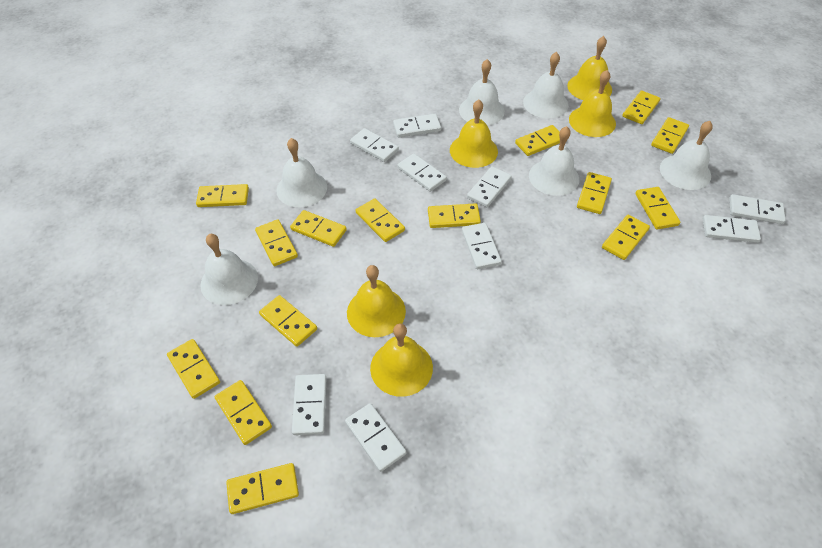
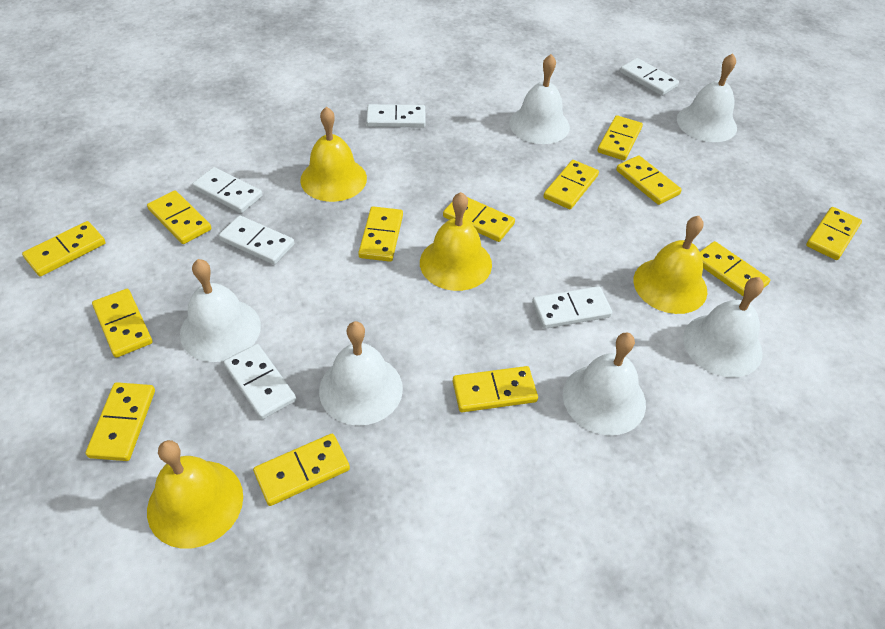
white domino: [292,374,326,435] [345,403,406,472] [350,128,399,162] [393,114,441,137] [397,154,447,192] [462,223,502,269] [467,166,512,207] [703,215,761,243] [729,194,786,224] = 9 -> [192,167,263,213] [219,215,294,265] [224,344,296,419] [366,104,426,128] [532,286,612,329] [620,58,679,96] = 6
yellow bell: [347,265,406,337] [370,323,433,397] [450,99,498,168] [567,36,612,100] [569,70,616,137] = 5 -> [147,440,243,549] [300,106,367,202] [420,192,492,291] [634,216,707,314] = 4
yellow domino: [167,339,220,399] [196,184,249,207] [215,380,272,445] [226,463,299,514] [255,219,298,266] [259,295,317,347] [290,210,347,247] [356,198,405,242] [428,203,481,228] [515,125,560,156] [577,172,612,214] [602,215,650,260] [622,91,660,124] [635,187,680,229] [651,117,689,154] = 15 -> [22,221,106,276] [86,382,155,461] [92,289,153,358] [147,190,211,244] [253,434,350,506] [358,206,403,262] [443,197,515,242] [453,366,538,412] [543,160,599,209] [597,115,643,161] [616,155,682,205] [700,241,770,296] [806,207,862,260] = 13

